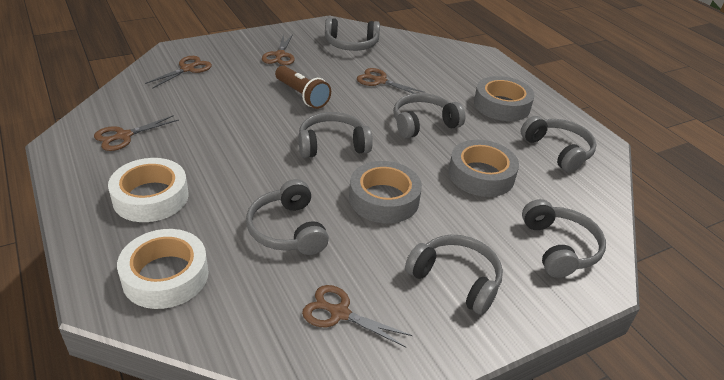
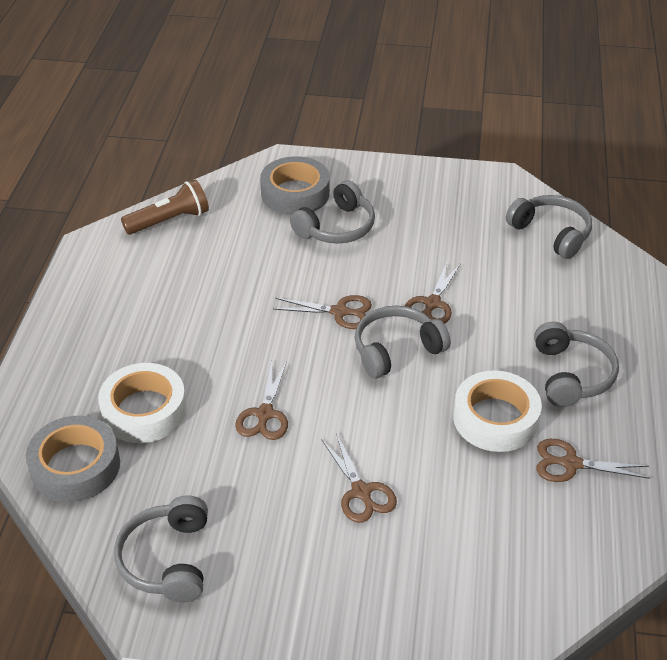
grey headphones: [246,179,329,255] [299,112,373,158] [325,18,380,51] [393,93,466,138] [405,235,503,315] [520,116,597,173] [522,199,606,278] = 7 -> [114,495,208,602] [290,181,375,244] [355,306,451,379] [506,195,592,259] [534,322,619,407] = 5
grey tape: [349,161,422,223] [448,140,519,197] [474,76,535,121] = 3 -> [26,416,120,502] [260,156,330,215] = 2

